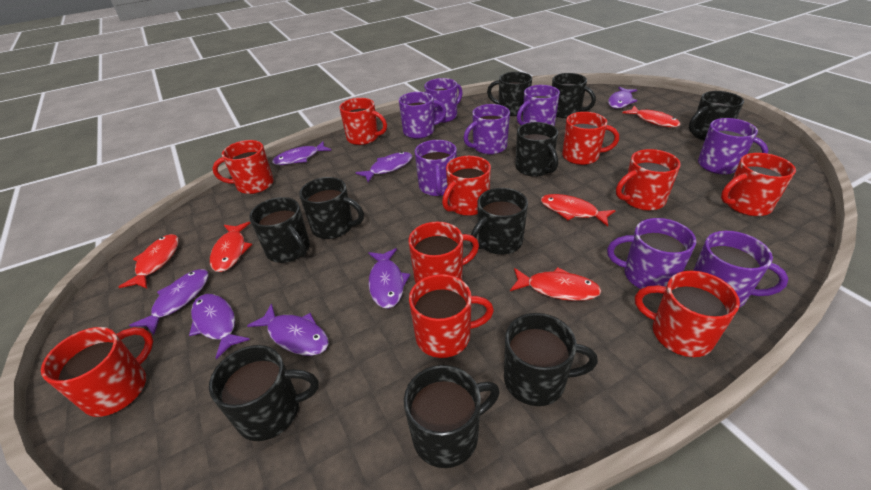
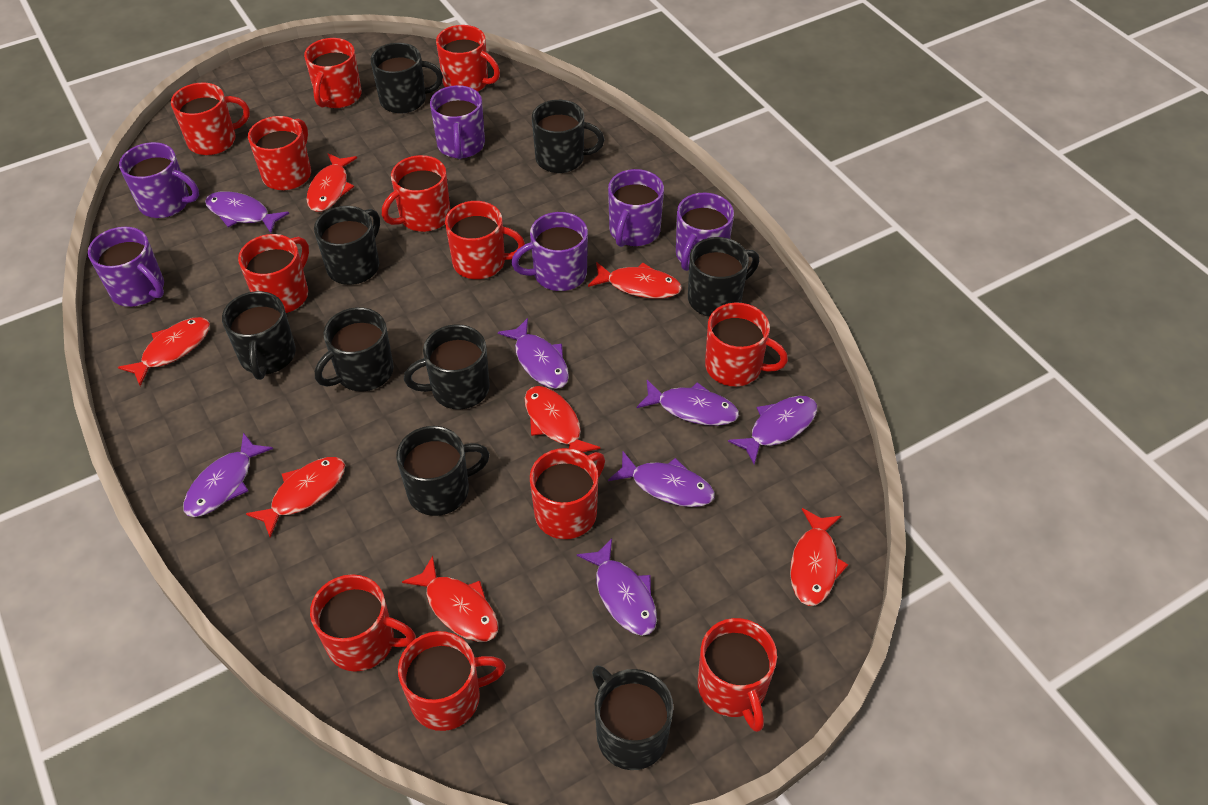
black mug: [209,345,318,441] [249,197,310,263] [299,177,364,239] [404,365,500,468] [471,188,528,255] [487,72,532,116] [504,313,598,406] [516,122,558,177] [552,73,596,118] [689,91,744,141] = 10 -> [222,291,296,380] [314,206,380,285] [315,307,394,391] [370,43,443,114] [396,426,490,516] [404,324,490,410] [532,100,604,173] [592,666,673,770] [688,237,759,317] = 9
purple mug: [399,92,447,139] [415,140,457,196] [424,78,463,123] [464,104,510,155] [517,85,560,126] [607,218,696,289] [693,231,788,308] [698,118,768,174] = 8 -> [88,227,164,307] [119,142,199,218] [430,85,485,159] [511,212,588,291] [608,169,664,247] [676,192,734,271] = 6
red fish: [119,234,179,288] [210,222,252,272] [510,267,601,301] [541,194,616,226] [622,106,680,127] = 5 -> [118,317,210,386] [246,457,345,538] [306,153,357,212] [402,556,498,642] [525,386,601,452] [588,262,682,299] [790,508,848,606] = 7
red mug: [41,327,153,417] [212,140,274,194] [339,98,387,145] [409,222,479,283] [409,274,494,358] [442,156,491,216] [562,112,619,165] [616,149,681,211] [635,271,740,357] [721,153,796,216] = 10 -> [171,82,250,155] [238,234,309,313] [248,116,311,190] [304,38,362,108] [310,574,416,672] [382,155,450,232] [398,631,506,731] [436,25,500,92] [445,201,525,279] [530,448,605,539] [698,618,777,732] [705,302,788,386] = 12

